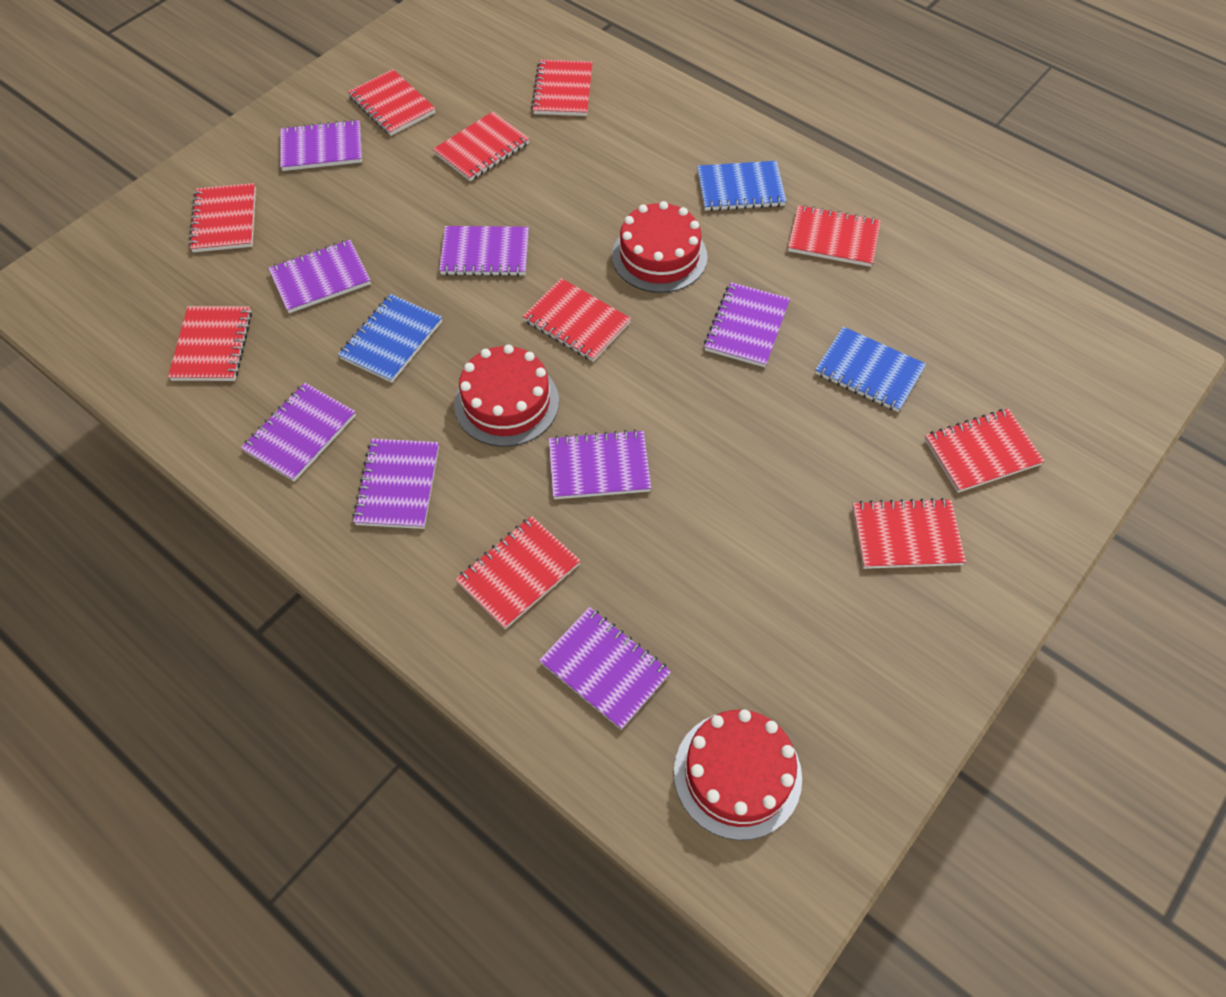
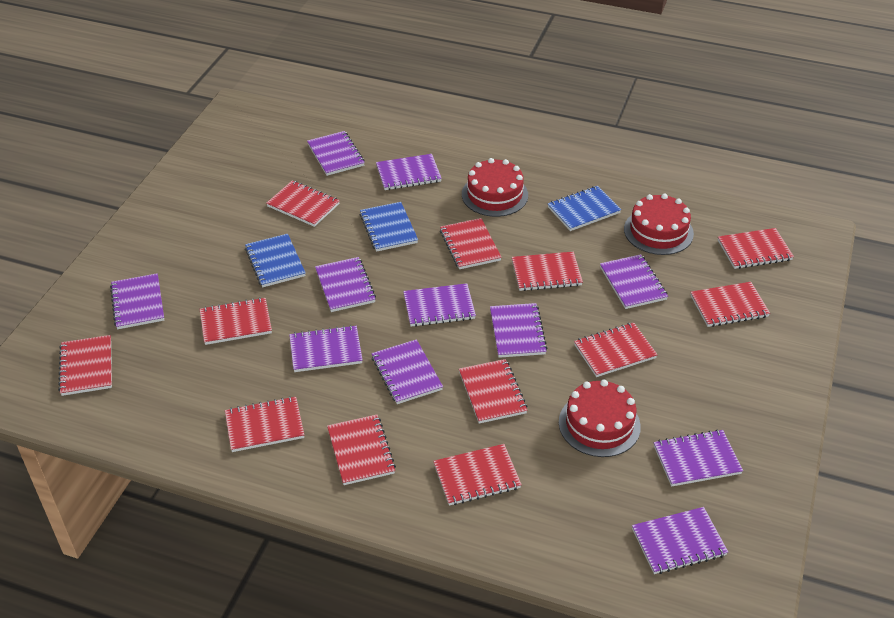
purple notebook: [241,383,356,482] [268,240,371,313] [280,119,362,171] [352,439,439,529] [439,226,529,276] [539,607,671,730] [549,429,651,499] [704,282,790,367] = 8 -> [110,273,164,329] [289,325,363,372] [307,131,365,176] [315,257,376,312] [372,339,443,404] [376,154,442,190] [403,283,476,327] [490,303,547,358] [600,254,668,309] [632,507,728,574] [654,429,743,487] = 11
red notebook: [168,306,252,381] [189,183,256,252] [348,69,436,136] [433,112,529,181] [456,516,581,629] [523,278,631,361] [531,60,593,116] [788,205,881,267] [852,498,966,569] [925,409,1044,493] = 10 -> [58,335,112,396] [200,297,272,345] [225,396,304,452] [266,180,340,227] [327,415,396,485] [433,444,522,506] [440,218,502,269] [459,359,528,424] [512,252,583,291] [574,323,658,377] [690,282,770,327] [718,228,794,269] = 12

